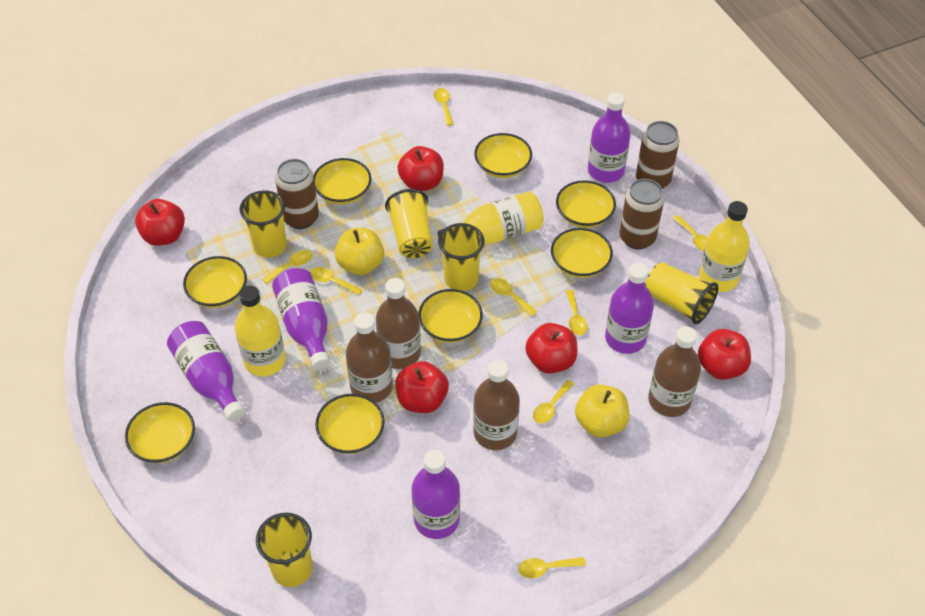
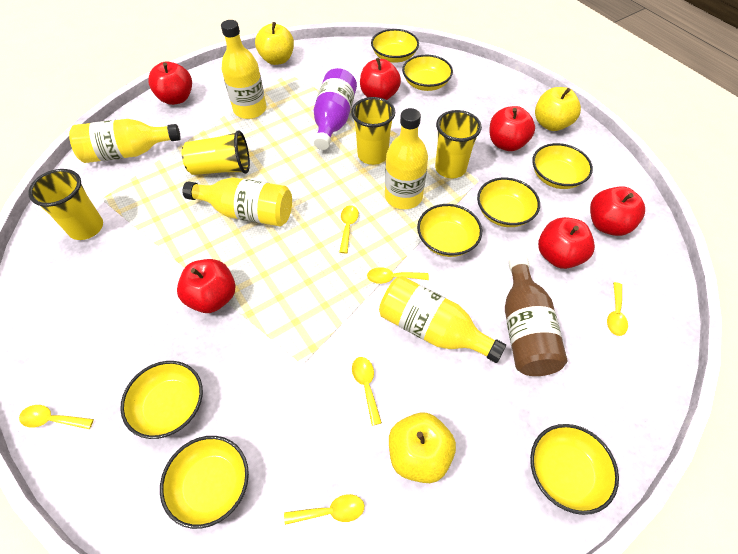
brown bottle: [346,312,393,402] [376,278,421,369] [473,360,520,450] [648,326,701,417] = 4 -> [505,255,568,376] = 1
brown can: [275,159,319,229] [620,179,664,249] [636,121,679,189] = 3 -> none = 0
purple bottle: [167,321,245,422] [272,268,330,371] [412,450,460,539] [588,93,630,183] [605,263,654,354] = 5 -> [314,68,357,150] = 1
red apple: [135,199,185,246] [395,361,449,413] [397,146,444,191] [525,323,577,374] [698,329,751,380] = 5 -> [148,61,192,105] [177,259,235,313] [360,58,401,100] [490,106,535,151] [538,217,595,269] [590,186,645,236] = 6
yellow apple: [335,228,384,275] [575,384,629,438] = 2 -> [255,22,294,65] [389,412,456,483] [535,87,581,131] = 3
yellow bottle: [235,286,286,376] [438,191,544,244] [699,201,750,292] = 3 -> [69,119,181,163] [182,177,292,226] [221,20,266,119] [379,276,506,363] [385,108,428,209] = 5
yellow cup: [239,190,287,258] [256,513,312,587] [385,189,433,258] [438,223,485,291] [645,262,718,324] = 5 -> [28,169,103,240] [182,130,250,175] [351,97,395,165] [435,110,482,178] = 4
yellow spoon: [262,250,312,284] [310,267,363,295] [434,88,453,126] [490,278,537,316] [518,557,586,578] [533,380,574,424] [565,290,588,335] [673,215,708,251] = 8 -> [19,405,94,429] [284,494,364,525] [339,205,359,253] [352,357,382,426] [367,267,429,284] [607,282,628,336] = 6

